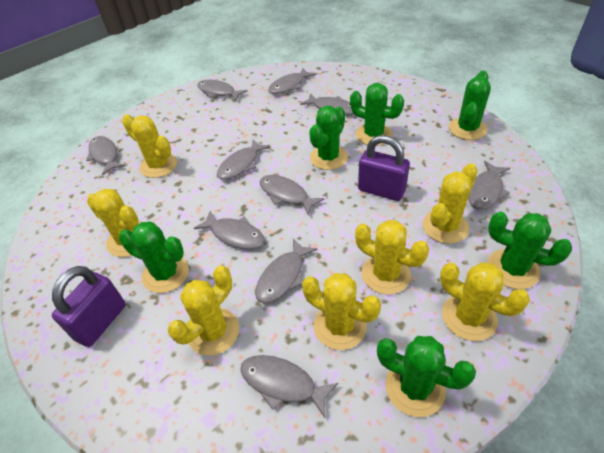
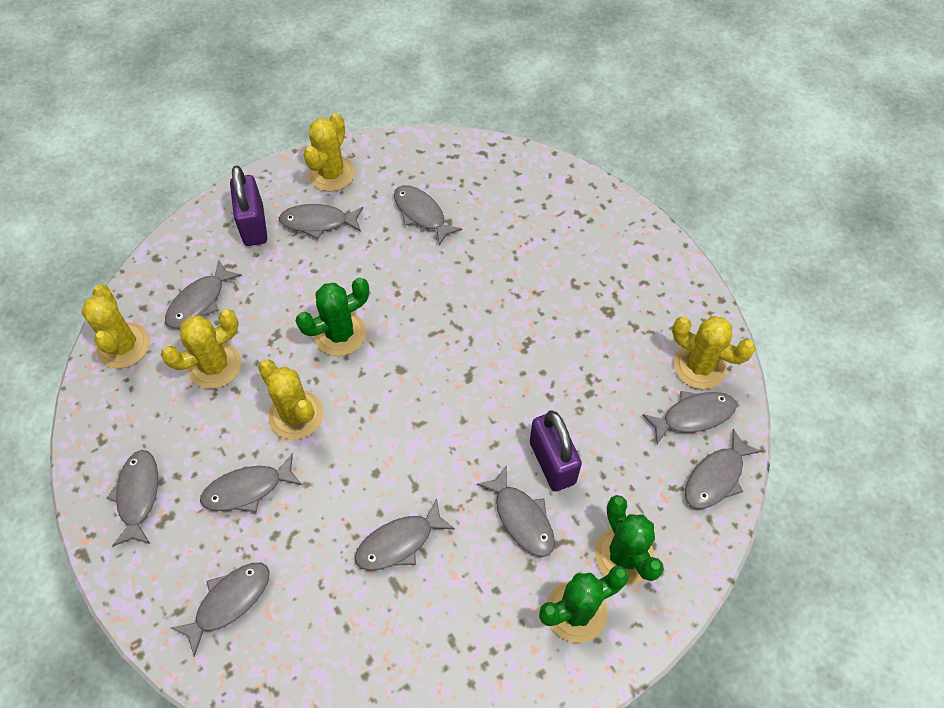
green cactus: [119,222,189,293] [309,106,348,170] [350,83,404,146] [377,336,476,417] [449,71,491,140] [488,212,572,289] = 6 -> [296,277,369,356] [539,566,629,643] [595,495,664,585] = 3
yellow cactus: [87,189,139,257] [122,114,177,178] [168,266,239,356] [302,273,381,350] [355,220,429,295] [422,163,478,244] [440,262,530,341] = 7 -> [81,284,150,368] [161,309,241,389] [258,360,324,440] [304,113,355,192] [672,316,756,389] = 5

